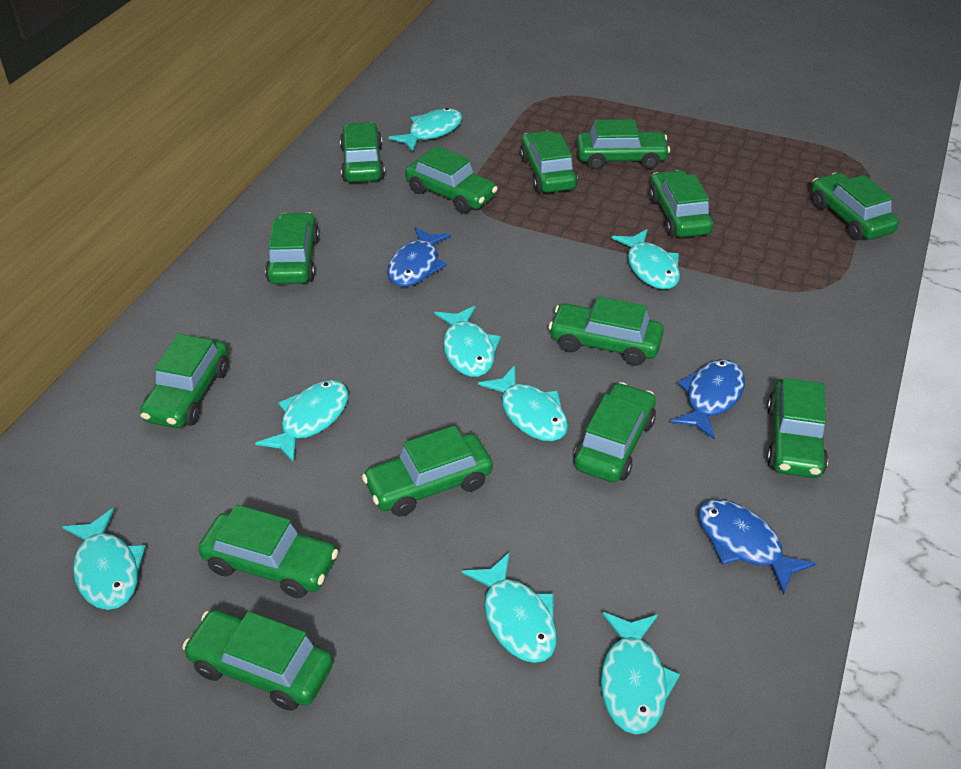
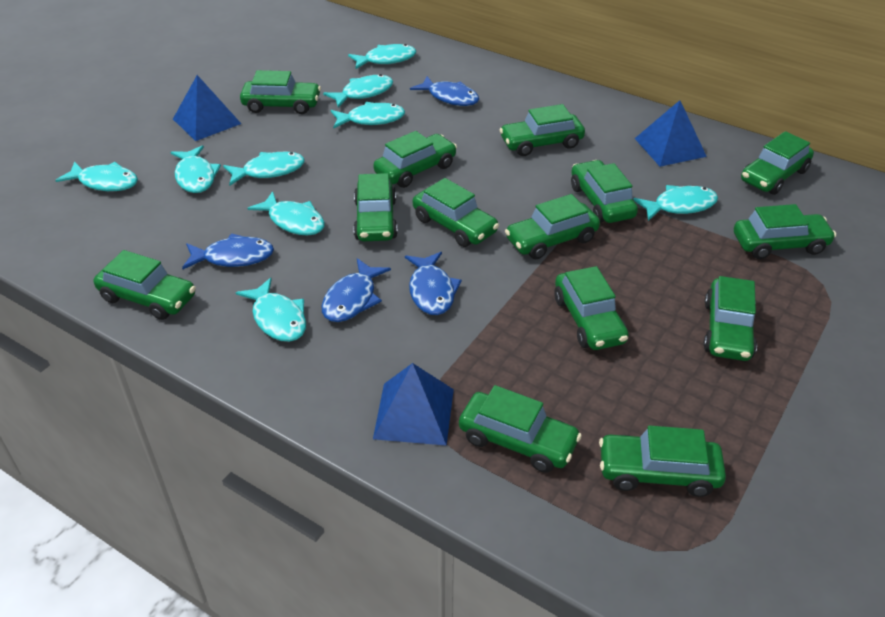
blue fish: [387,227,451,287] [670,359,745,440] [698,499,816,595] = 3 -> [182,233,274,269] [321,258,391,322] [405,252,462,315] [410,76,479,106] = 4
blue pyramid: none = 0 -> [173,75,241,141] [373,363,454,446] [634,100,707,167] = 3
turquoise fish: [63,508,146,610] [255,380,348,463] [389,108,462,152] [434,306,501,377] [462,552,557,663] [478,365,568,441] [601,612,680,735] [612,229,680,289] = 8 -> [55,161,138,191] [170,145,221,193] [223,152,305,185] [236,278,306,342] [247,191,325,236] [323,74,393,108] [331,102,405,129] [348,44,416,69] [633,185,718,221] = 9

